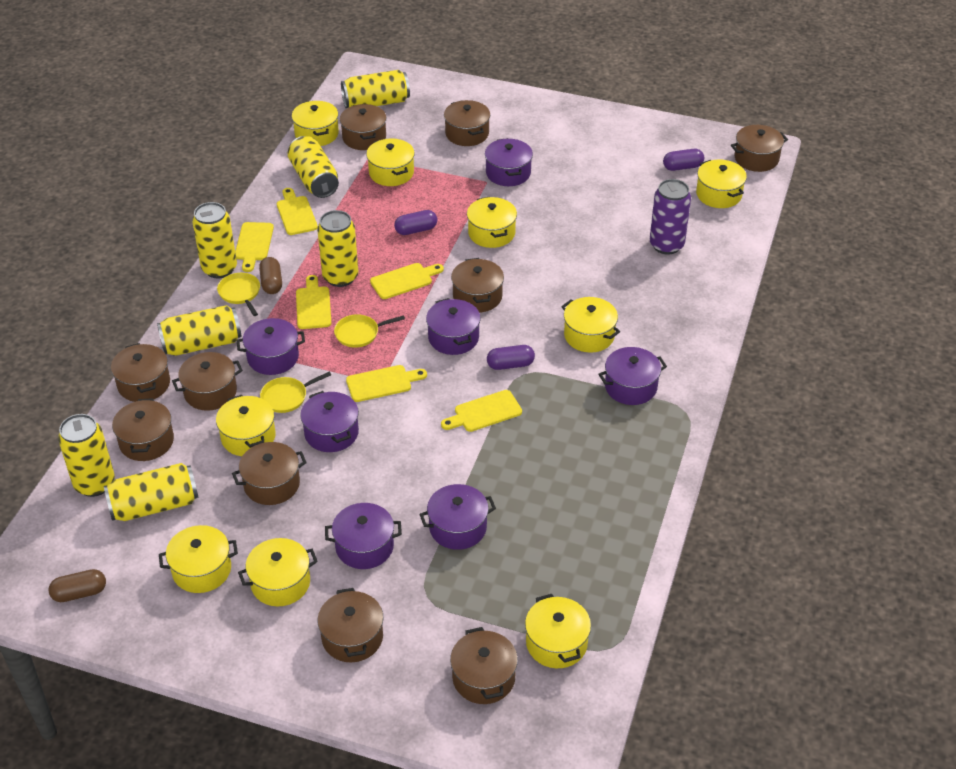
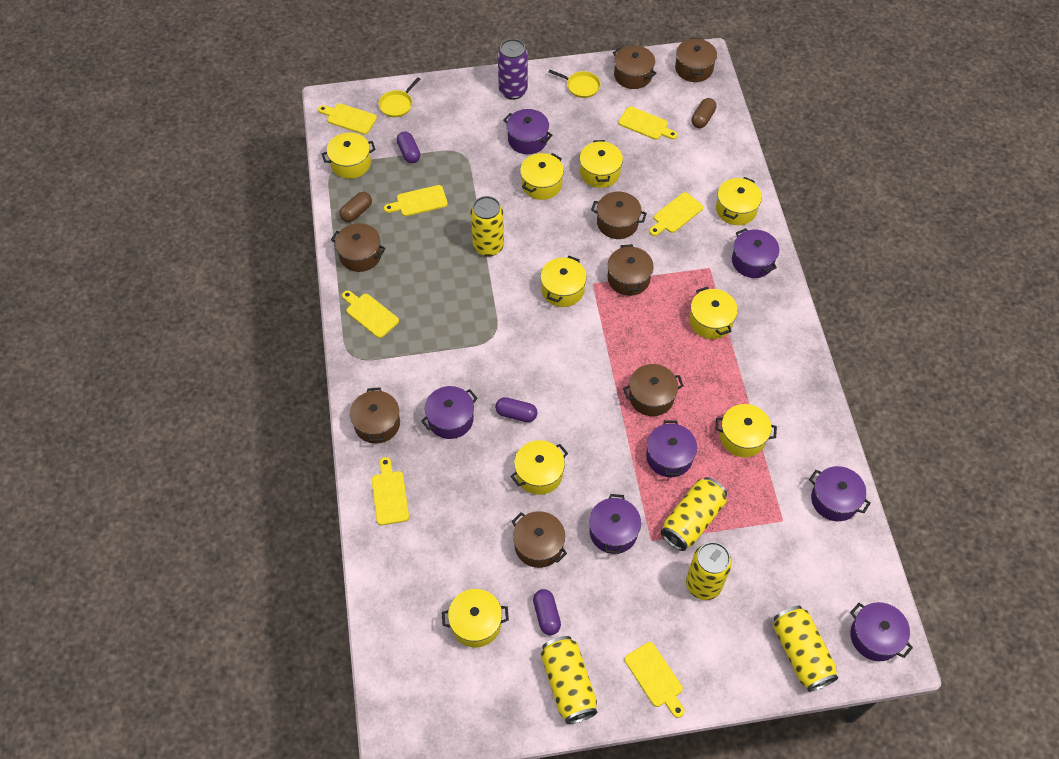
brown pot: [111,343,170,402] [112,398,174,461] [172,352,243,411] [232,442,307,505] [317,588,383,662] [340,104,387,150] [444,100,490,146] [450,627,518,704] [451,258,504,313] [731,125,788,172] = 10 -> [331,223,386,272] [350,387,400,444] [511,511,567,568] [591,192,647,239] [608,244,654,296] [613,45,657,89] [623,364,684,416] [675,38,717,82] = 8
yellow can: [58,414,115,497] [104,463,198,521] [157,305,241,356] [192,202,237,278] [287,136,339,198] [317,210,358,287] [341,70,410,108] = 7 -> [471,196,504,257] [541,636,597,724] [661,477,727,551] [686,542,732,600] [773,606,838,692] = 5
yellow cutting board: [235,222,274,272] [277,188,318,235] [296,275,331,329] [346,365,427,402] [370,263,444,299] [441,390,522,432] = 6 -> [318,103,377,135] [342,290,399,338] [372,457,409,525] [384,185,448,216] [618,106,678,140] [625,642,685,718] [649,192,703,236] = 7
yellow pan: [217,273,260,316] [260,372,331,413] [334,314,405,348] = 3 -> [379,77,420,117] [548,70,601,98] = 2

